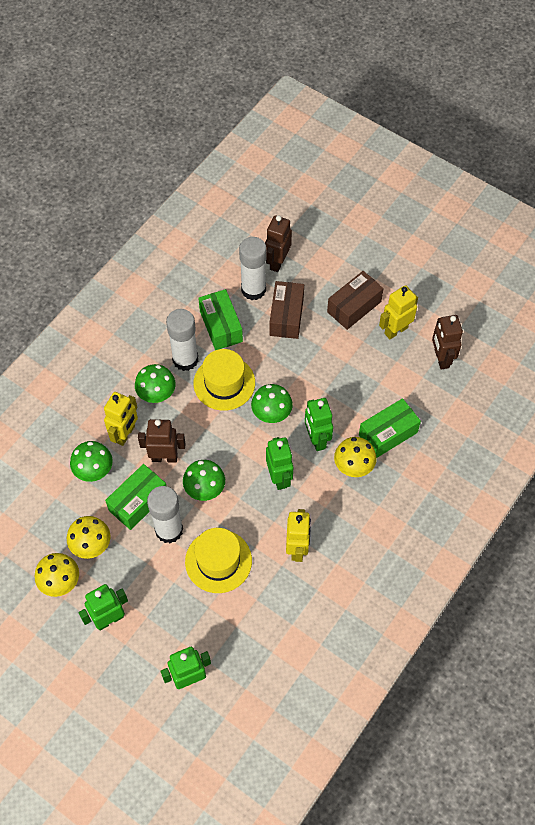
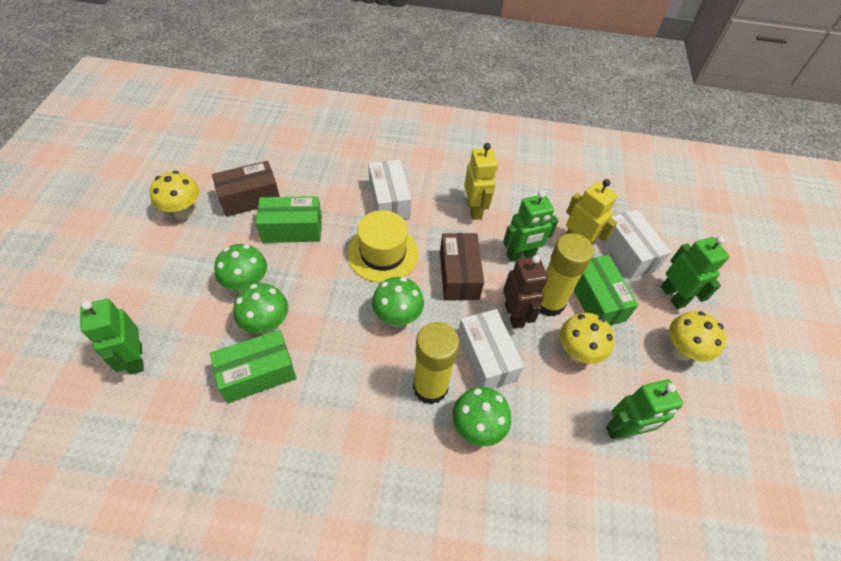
brown robot: [138,419,186,463] [265,215,292,272] [432,315,463,370] = 3 -> [503,255,548,329] = 1
white box: none = 0 -> [369,160,411,219] [458,309,524,389] [604,210,671,279] = 3
white glue stick: [147,486,183,544] [166,309,198,371] [239,237,267,300] = 3 -> none = 0
yellow glue stick: none = 0 -> [413,322,460,404] [540,233,594,317] = 2
yellow hat: [185,528,252,593] [193,349,255,411] = 2 -> [347,210,419,283] = 1
yellow robot: [104,392,138,446] [286,509,311,562] [379,285,418,339] = 3 -> [464,143,498,220] [566,179,618,245] = 2

